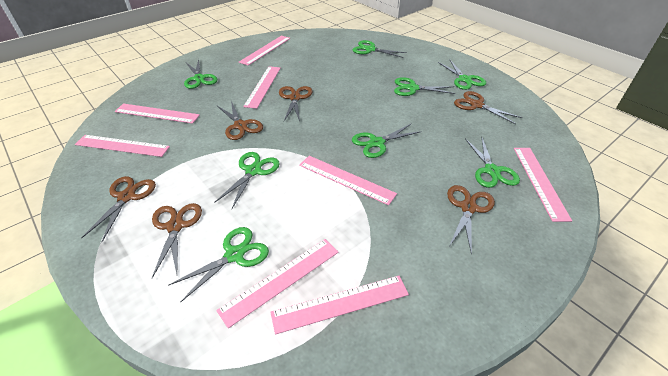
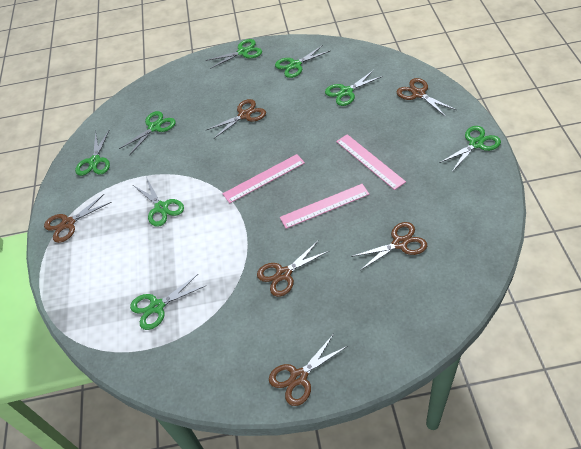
pink ruler: [75,135,170,157] [115,104,200,124] [216,239,338,328] [239,35,290,65] [243,66,281,109] [270,276,409,334] [299,156,397,205] [514,148,572,222] = 8 -> [222,154,305,203] [280,184,369,229] [336,134,406,190] = 3

